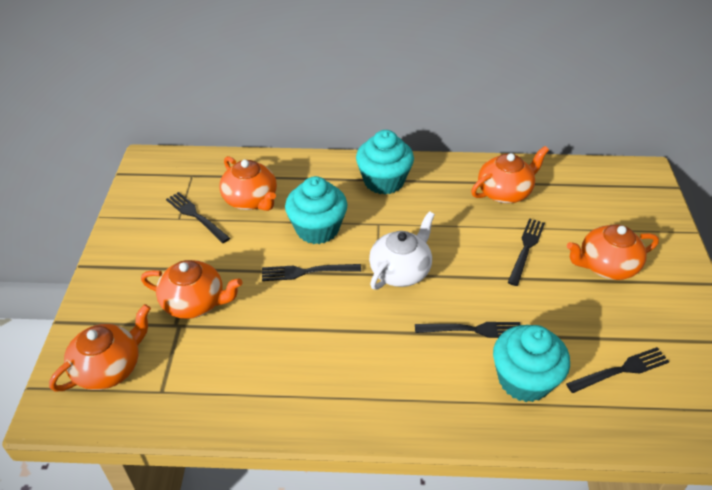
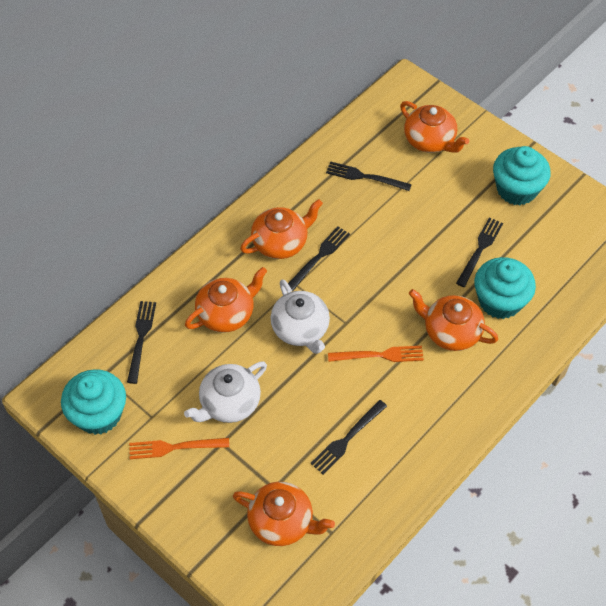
orange fork: none = 0 -> [129,438,229,459] [328,346,424,362] = 2
white teapot: [369,211,435,290] = 1 -> [184,361,267,423] [271,279,330,354] = 2

